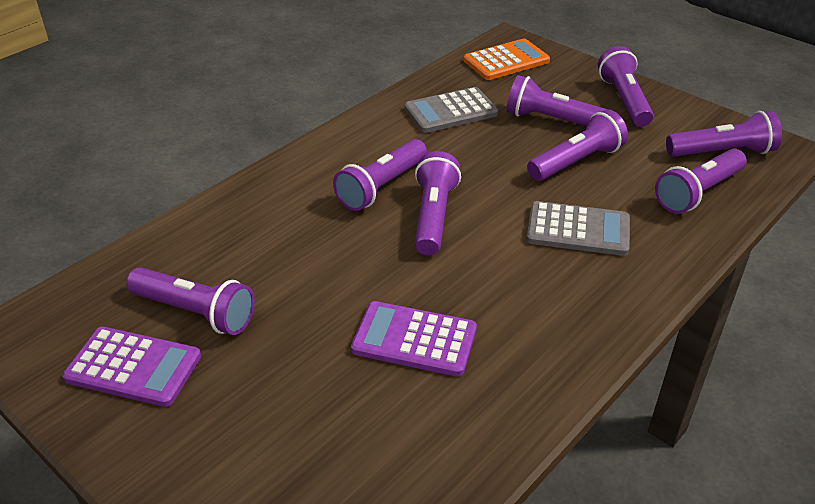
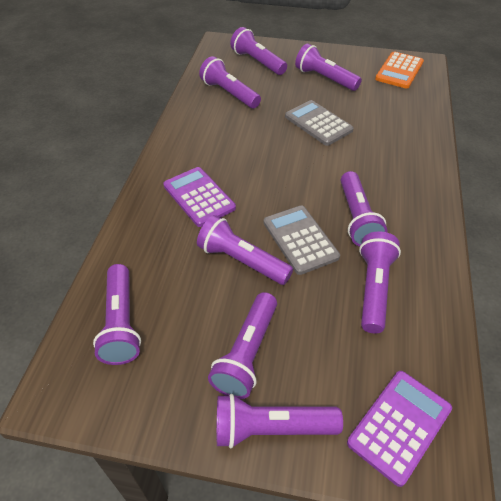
purple flashlight: [126,267,255,335] [333,139,427,211] [415,151,461,255] [506,75,608,126] [527,109,628,181] [598,46,654,127] [655,149,746,214] [666,111,782,157] = 8 -> [93,264,141,365] [197,215,293,285] [199,56,261,108] [208,292,277,399] [216,394,343,448] [230,27,287,75] [295,44,362,91] [341,171,387,247] [359,231,401,333] = 9

